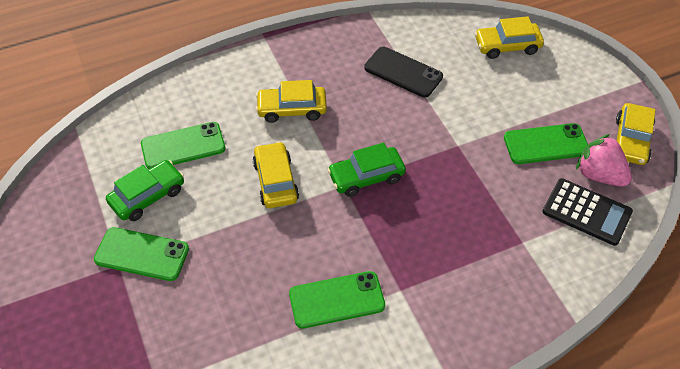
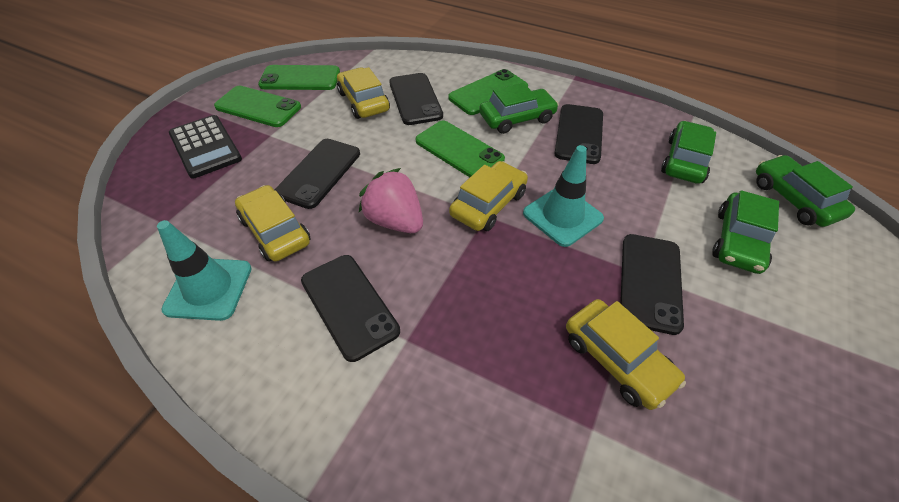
black phone: [364,47,443,97] = 1 -> [275,139,360,209] [301,255,400,362] [389,73,443,125] [555,104,603,164] [620,234,684,335] = 5
green car: [106,160,184,221] [327,143,406,197] = 2 -> [479,83,559,134] [661,121,716,184] [712,190,779,274] [756,155,855,227] = 4
turquoise traffic cone: none = 0 -> [157,220,252,321] [523,145,604,247] = 2

